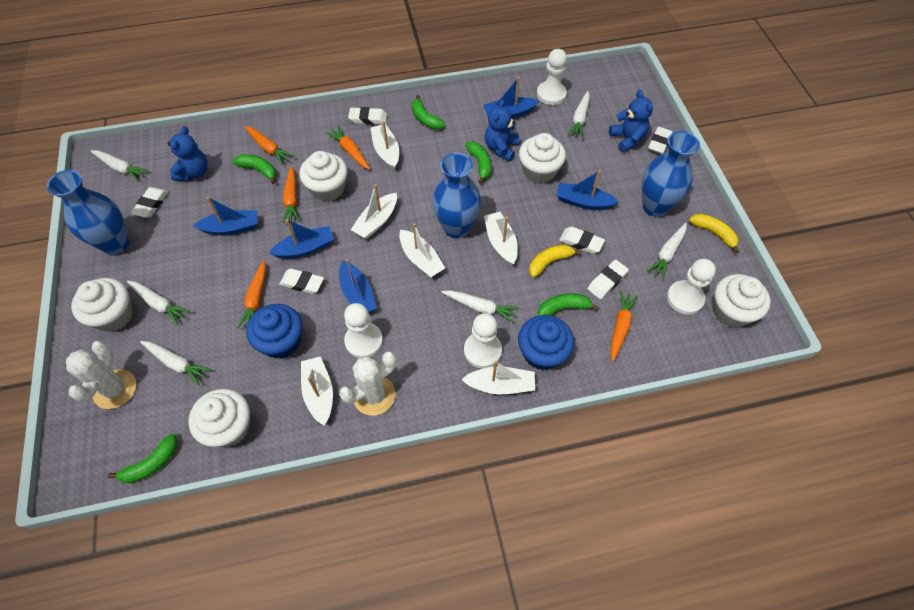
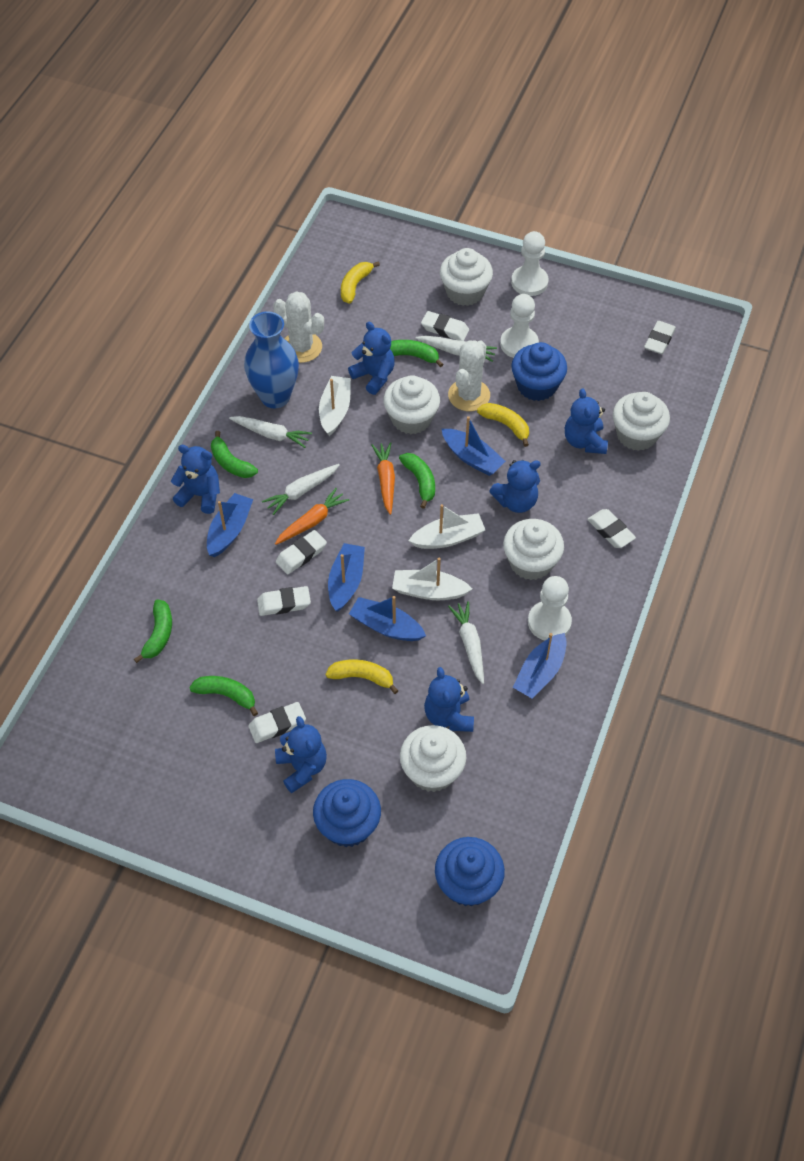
blue cupcake: [246,304,302,358] [518,315,574,370] = 2 -> [313,779,381,847] [435,837,505,907] [511,342,567,401] = 3
blue teddy bear: [168,126,208,181] [485,99,519,161] [609,90,653,152] = 3 -> [171,445,220,514] [275,716,327,793] [348,321,395,395] [424,667,474,732] [489,460,541,513] [565,389,608,454] = 6
blue vase: [47,170,129,255] [432,153,481,238] [642,131,700,217] = 3 -> [244,311,299,409] = 1
orange carrot: [237,261,266,329] [244,126,294,165] [282,166,300,223] [326,126,370,170] [610,291,638,362] = 5 -> [275,488,349,545] [371,442,395,515] = 2
white boat: [301,356,333,425] [351,184,397,239] [370,121,399,170] [399,223,445,278] [461,361,535,394] [484,212,518,265] = 6 -> [319,376,351,436] [392,558,472,600] [408,504,485,549] = 3
white carrot: [91,150,148,181] [127,281,190,325] [140,341,211,385] [441,290,519,323] [568,91,590,138] [647,223,687,279] = 6 -> [229,416,312,448] [262,464,339,515] [415,336,497,362] [448,601,484,684] = 4
white pawn: [344,303,383,358] [464,313,502,368] [537,49,567,105] [667,259,716,315] = 4 -> [500,294,539,358] [511,231,548,296] [528,576,572,640] = 3
yellow banana: [529,244,582,277] [689,213,739,253] = 2 -> [326,659,399,694] [341,261,380,304] [477,403,529,447] = 3

